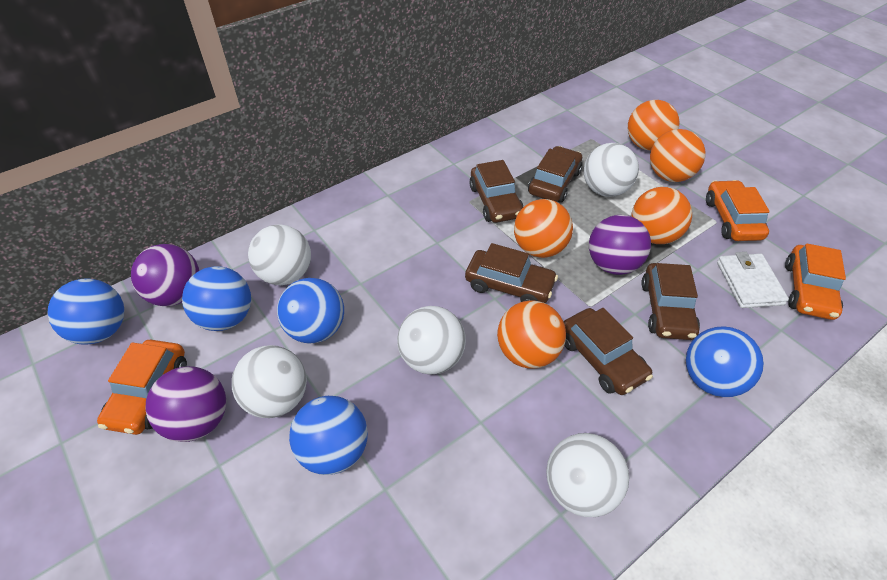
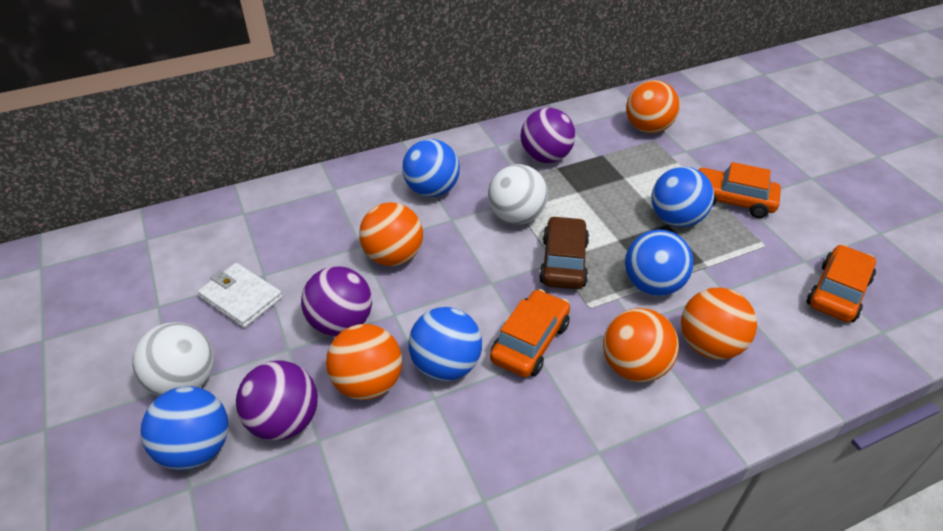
brown car: [465,243,558,303] [469,160,524,223] [528,146,582,203] [564,308,653,395] [641,263,700,340] = 5 -> [539,216,589,289] = 1
white ball: [232,345,307,418] [248,224,311,285] [397,306,466,374] [546,433,629,517] [584,143,639,197] = 5 -> [132,322,214,396] [488,164,548,224] = 2

